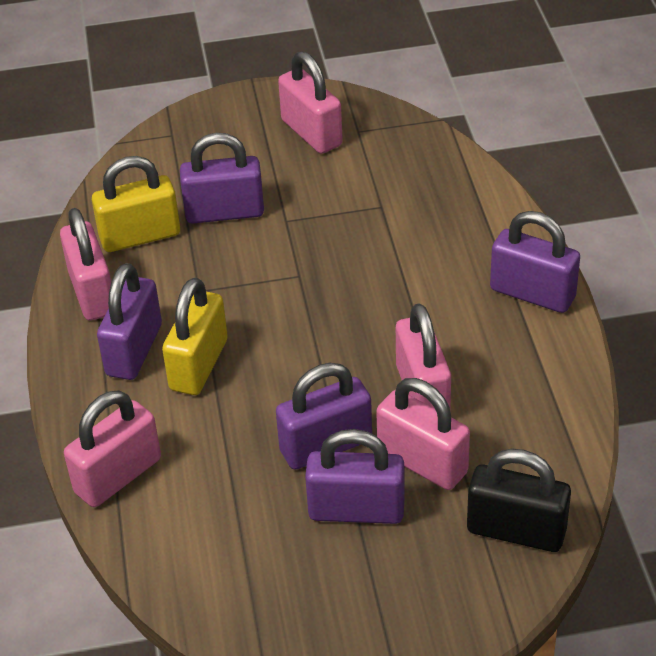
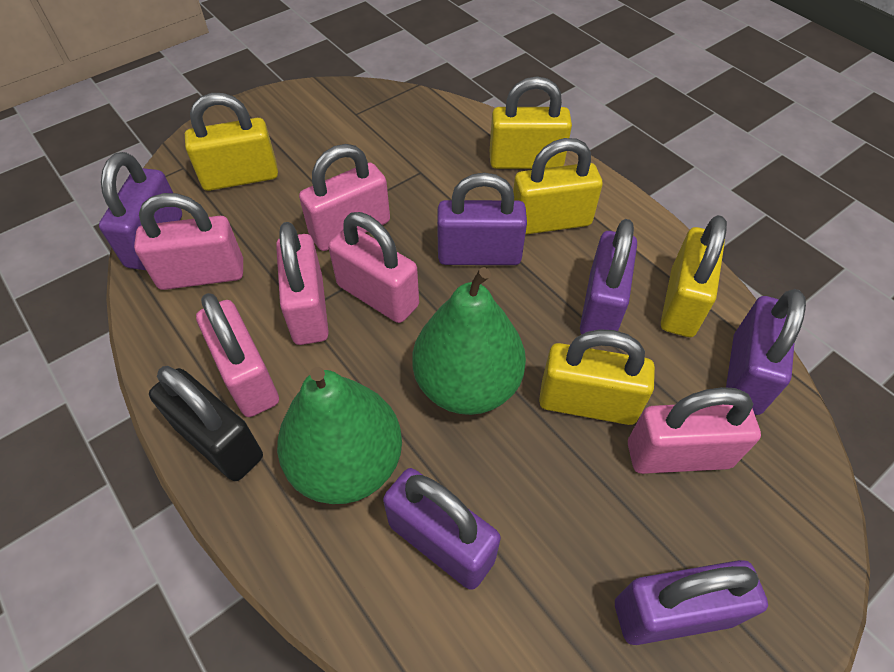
green pear: none = 0 -> [277,367,402,504] [413,267,526,415] = 2
pink padlock: [60,208,111,321] [64,390,161,507] [278,51,343,154] [376,378,470,490] [396,304,451,408] = 5 -> [134,193,243,290] [196,293,279,417] [276,222,329,345] [299,144,390,251] [328,212,419,323] [628,387,761,474] = 6
purple padlock: [97,263,162,380] [180,133,264,224] [276,363,372,469] [305,429,405,524] [490,211,580,313] = 5 -> [99,152,182,270] [383,468,501,590] [437,173,527,265] [580,219,637,335] [615,560,768,645] [726,289,806,415] = 6
yellow padlock: [92,156,180,252] [162,278,228,395] = 2 -> [185,93,278,191] [490,76,572,169] [513,138,603,235] [539,329,655,425] [661,215,727,337] = 5

